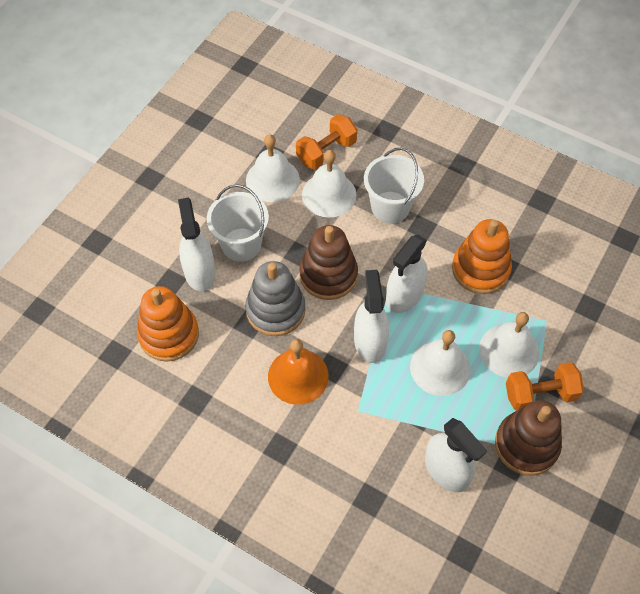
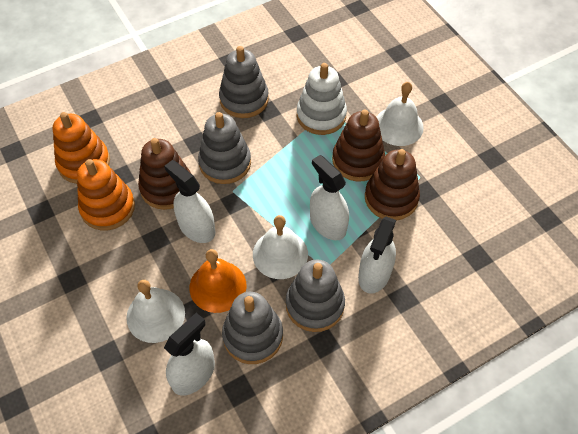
brown stacking toy: [299,225,358,300] [495,400,562,476] = 2 -> [138,138,191,210] [332,110,385,181] [365,149,420,221] = 3
grey stacking toy: [245,261,306,336] = 1 -> [198,112,251,184] [219,46,269,118] [222,292,283,364] [286,259,345,332] = 4
orange dumbbell: [296,114,357,170] [506,362,584,411] = 2 -> none = 0
white bell: [246,134,300,202] [302,150,356,217] [410,330,471,396] [479,312,540,378] = 4 -> [126,280,185,343] [253,215,308,279] [376,82,424,146] = 3
white bucket: [207,184,269,262] [364,147,424,224] = 2 -> none = 0
white stacking toy: none = 0 -> [297,63,347,135] = 1

